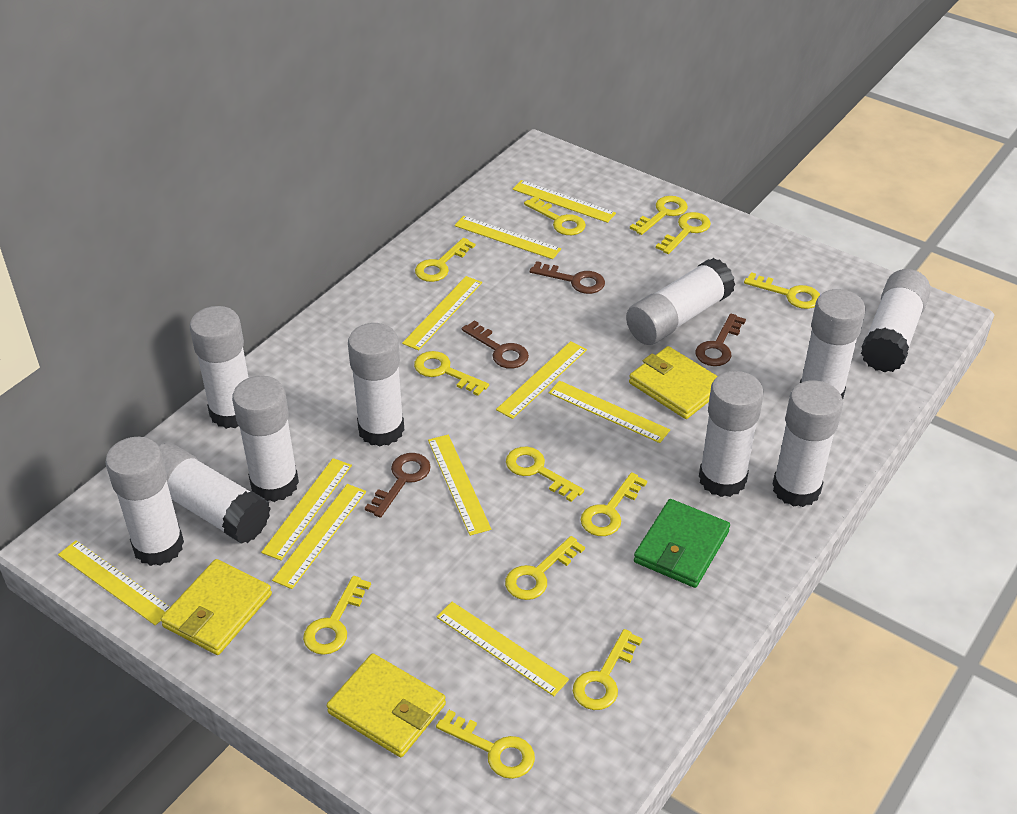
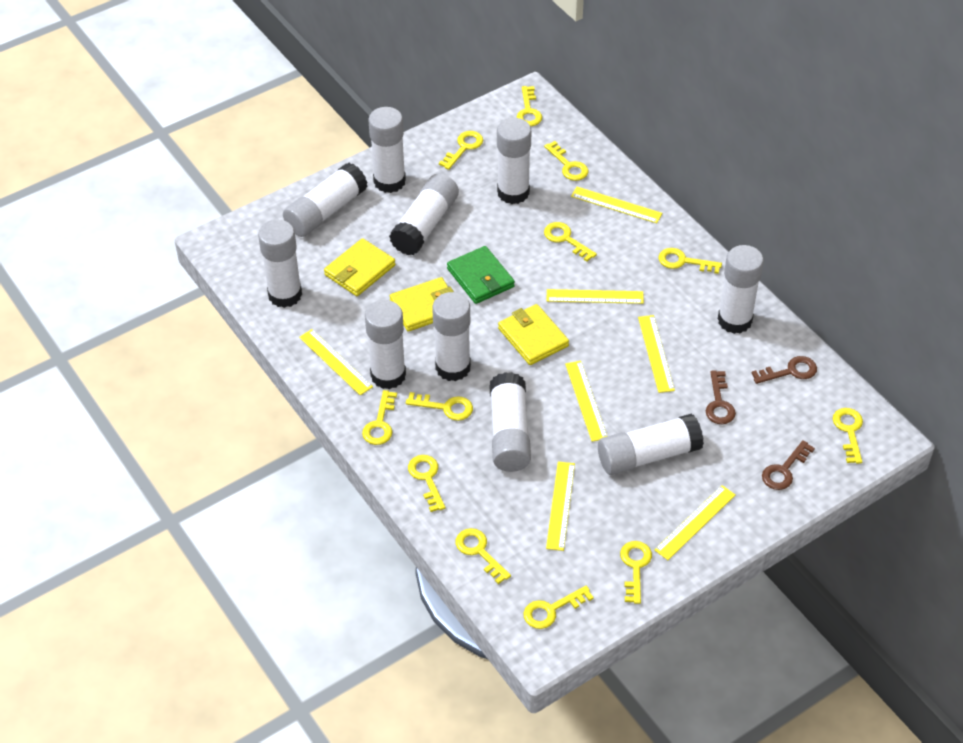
brown key: [365,453,431,518] [462,320,529,369] [530,261,605,294] [695,313,746,366] = 4 -> [706,370,736,424] [752,356,817,384] [762,440,815,490] = 3
yellow ruler: [58,540,170,625] [261,458,352,560] [272,484,366,589] [402,276,482,350] [428,435,491,536] [436,602,569,696] [454,216,561,259] [496,341,587,419] [513,180,616,223] [549,380,670,443] = 10 -> [299,329,373,395] [546,462,575,551] [547,289,644,304] [565,361,607,442] [571,187,662,223] [638,315,675,393] [654,485,735,560] = 7

